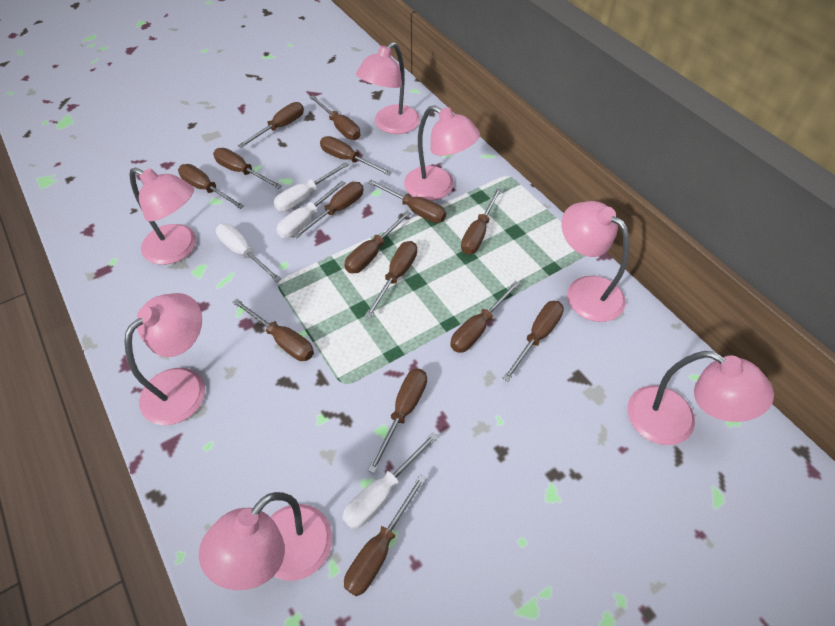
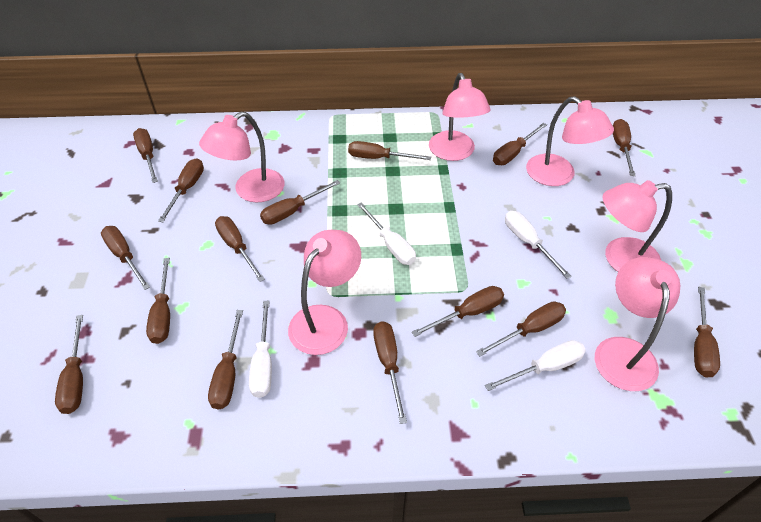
pink lamp: [125,293,205,425] [129,167,196,265] [199,492,332,590] [356,42,420,134] [404,105,480,201] [561,201,629,322] [628,351,774,445] = 7 -> [199,112,285,202] [288,230,361,355] [429,73,491,161] [526,96,614,186] [595,257,680,391] [603,180,672,272] = 6

